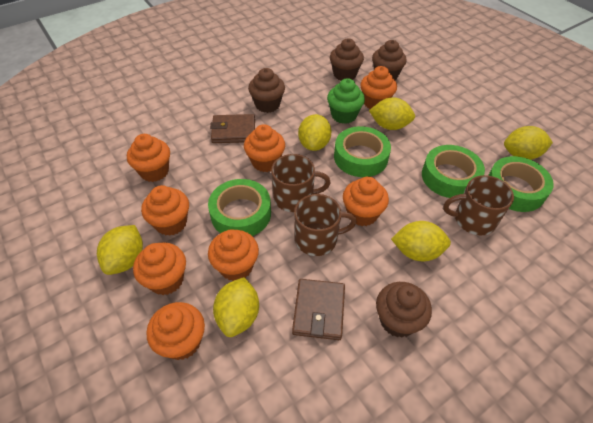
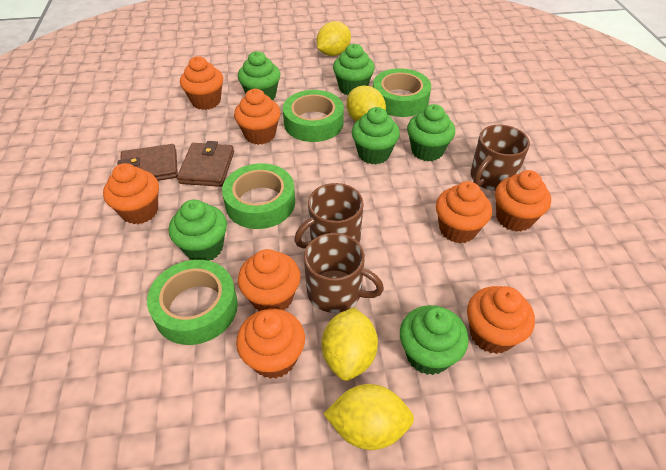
brown cupcake: [248,68,285,113] [330,39,364,81] [372,40,407,80] [376,282,432,337] = 4 -> none = 0
green cupcake: [327,78,365,124] = 1 -> [169,200,227,261] [238,51,280,100] [333,44,375,96] [352,107,400,164] [400,305,469,375] [407,104,455,161] = 6
yellow lemon: [97,225,143,275] [213,277,259,337] [298,114,331,151] [369,98,415,130] [391,221,451,261] [504,126,553,160] = 6 -> [316,21,351,56] [322,307,378,381] [324,384,414,450] [346,86,386,121] = 4

